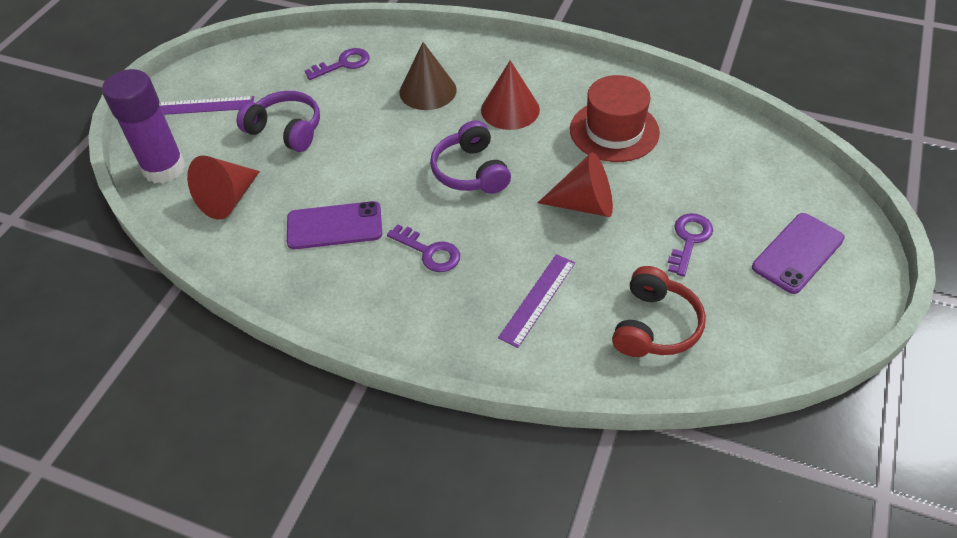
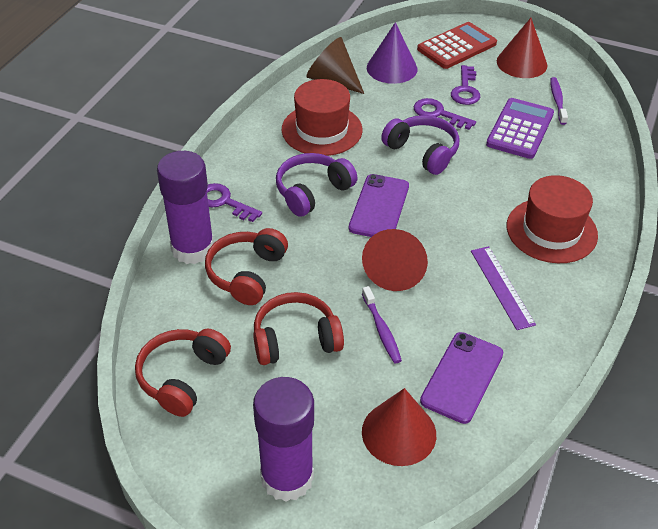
purple calculator: none = 0 -> [486,98,554,159] = 1
purple cone: none = 0 -> [367,22,417,84] = 1
purple glue stick: [102,69,186,183] = 1 -> [157,151,214,264] [253,377,314,502] = 2
purple ruler: [159,96,254,115] [498,254,575,348] = 2 -> [471,246,536,330] = 1
purple toothbrush: none = 0 -> [362,286,402,363] [550,77,568,125] = 2
red calculator: none = 0 -> [417,22,497,69] = 1
red hat: [570,75,660,162] = 1 -> [282,79,362,156] [507,175,598,263] = 2
red headphones: [612,266,706,357] = 1 -> [135,329,231,417] [205,228,288,305] [253,292,344,365] = 3

